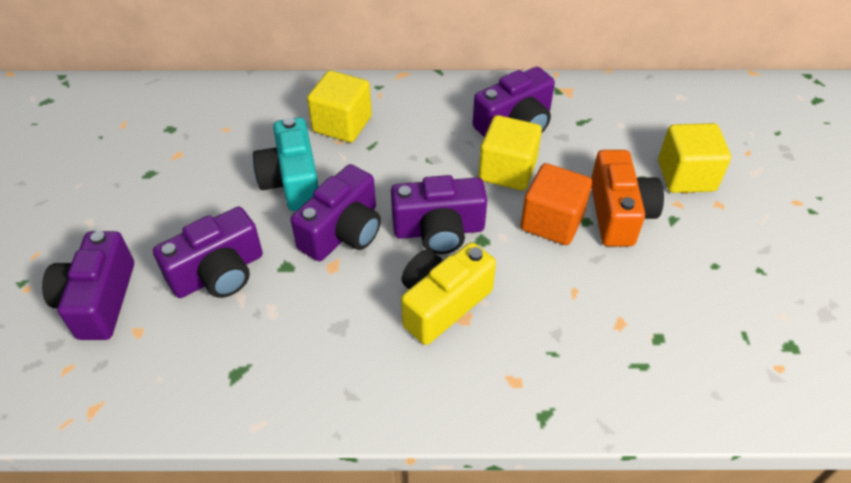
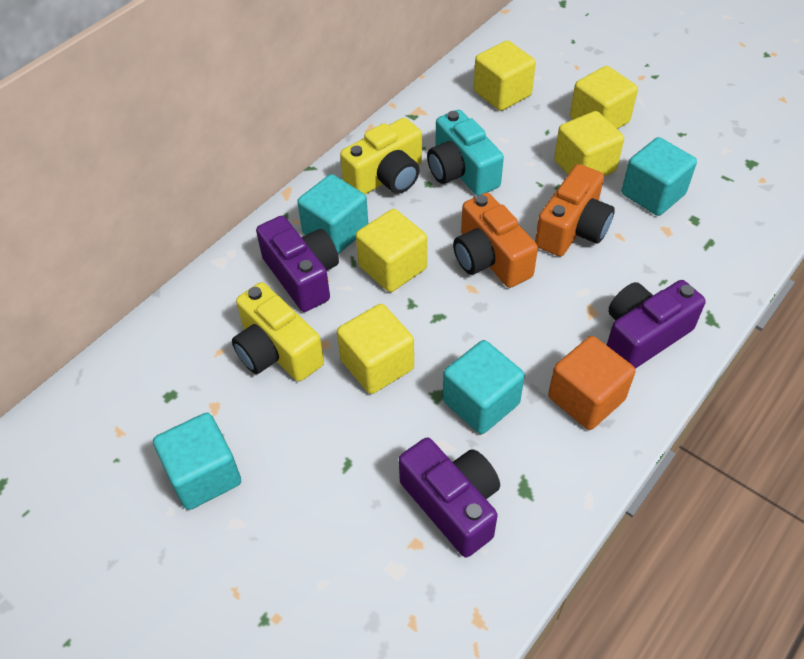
orange camera: [591,150,664,246] = 1 -> [453,193,538,288] [535,164,615,256] = 2
purple camera: [42,231,134,340] [153,207,263,298] [291,164,381,261] [391,175,487,254] [473,67,555,137] = 5 -> [256,216,339,312] [399,438,500,558] [607,280,706,369] = 3
turquoise cube: none = 0 -> [153,413,241,510] [297,174,368,254] [443,340,525,434] [622,137,697,216] = 4
yellow camera: [401,242,496,345] = 1 -> [232,282,324,381] [340,118,422,194] = 2
yellow cube: [307,70,372,143] [479,115,542,191] [658,123,731,193] = 3 -> [337,304,414,394] [356,209,427,292] [474,40,536,111] [554,111,624,176] [570,66,638,129] = 5

